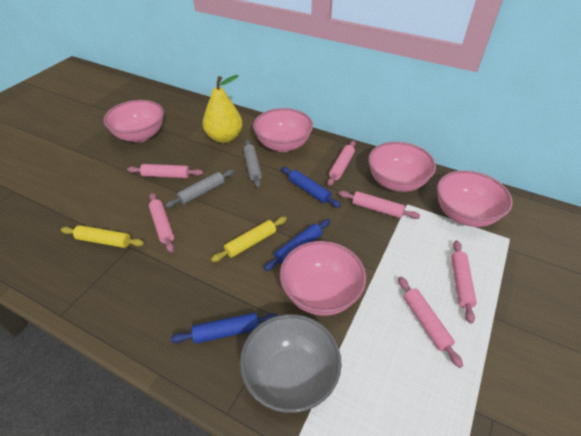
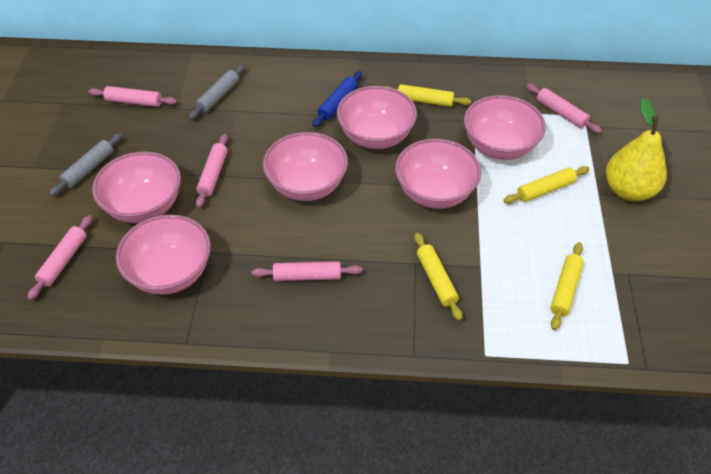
blue rolling pin: [171,312,278,344] [264,219,330,271] [281,167,341,208] = 3 -> [312,71,362,127] = 1
grey bowl: [240,314,342,413] = 1 -> none = 0
pink bowl: [103,100,164,143] [253,108,313,152] [280,241,366,316] [368,142,436,192] [437,170,513,227] = 5 -> [92,151,181,223] [116,215,211,295] [263,132,348,201] [337,86,417,149] [395,139,481,209] [464,95,546,160] = 6
pink rolling pin: [127,164,203,178] [149,193,174,253] [327,141,356,186] [339,191,420,219] [398,277,463,368] [451,241,477,324] = 6 -> [27,215,92,300] [89,86,177,107] [196,134,228,208] [251,261,362,281] [526,84,602,134] = 5
yellow rolling pin: [61,225,144,248] [211,217,287,262] = 2 -> [385,84,471,107] [414,233,462,321] [503,166,590,204] [551,242,584,330] = 4

